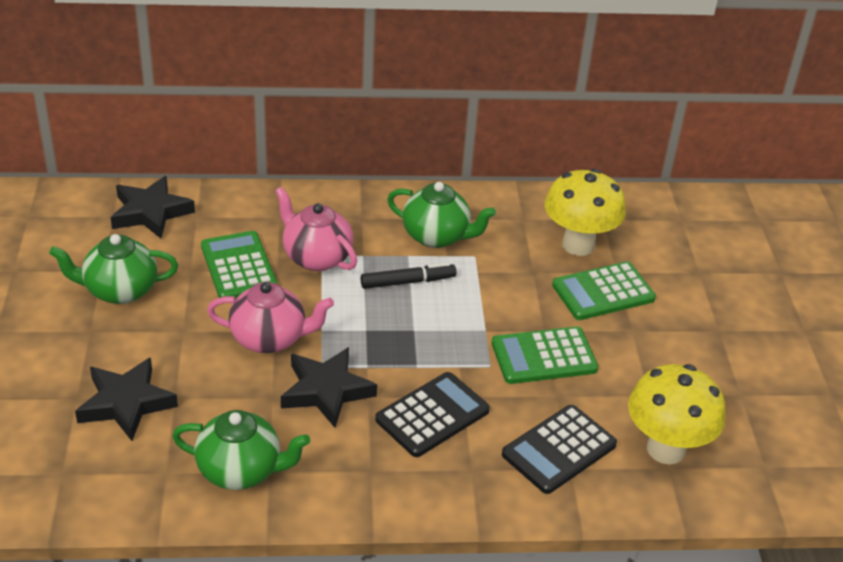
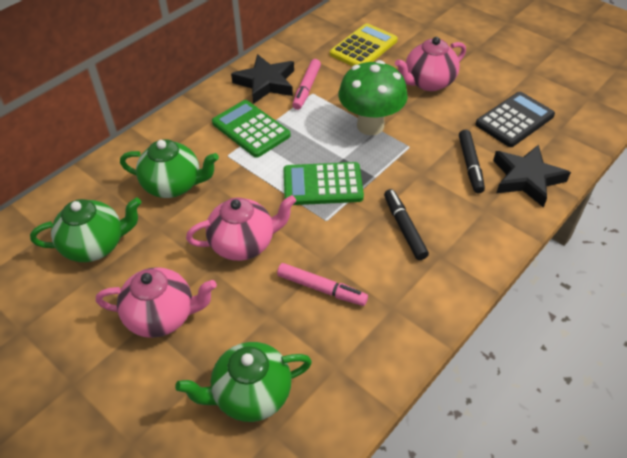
black calculator: [375,372,490,457] [502,405,617,494] = 2 -> [475,92,555,147] = 1
black marker: [361,263,456,289] = 1 -> [384,189,429,260] [459,129,485,193] = 2
black star: [75,358,178,441] [110,176,195,238] [281,347,377,428] = 3 -> [231,54,294,104] [493,145,571,207] = 2
green calculator: [201,231,278,299] [492,326,598,384] [552,261,656,320] = 3 -> [212,100,291,158] [284,162,364,205] = 2
green mushroom: none = 0 -> [338,60,408,135] = 1
pink marker: none = 0 -> [277,263,368,306] [292,59,321,110] = 2
pink teapot: [207,282,334,353] [275,187,357,271] = 2 -> [96,267,217,338] [186,195,296,261] [395,37,466,91] = 3
yellow calculator: none = 0 -> [330,23,398,66] = 1
yellow mushroom: [545,169,626,256] [628,364,726,464] = 2 -> none = 0

